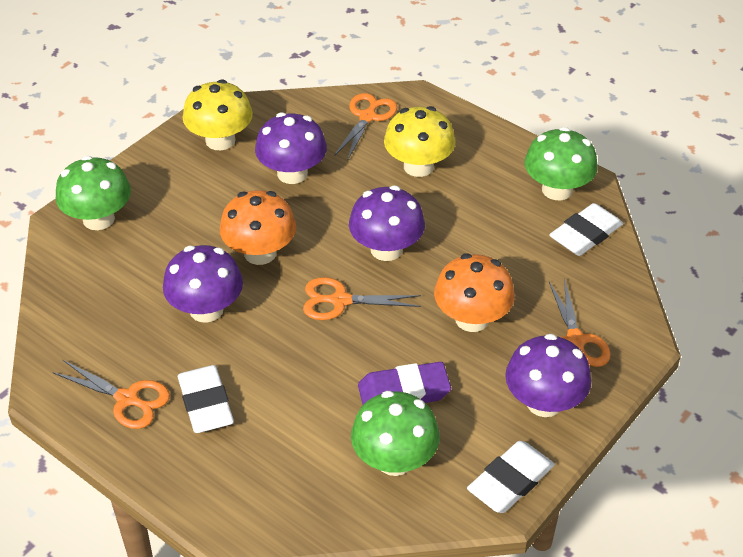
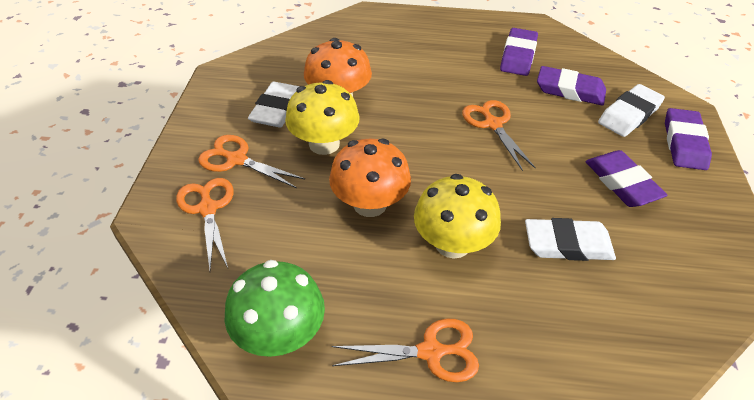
green mushroom: [56,156,131,230] [351,391,440,476] [524,127,598,200] = 3 -> [225,260,325,357] = 1
purple eraser: [358,362,451,405] = 1 -> [500,28,538,76] [537,66,606,105] [585,150,667,207] [665,108,712,170] = 4
purple mushroom: [163,245,243,323] [255,112,327,184] [349,186,425,261] [505,334,591,417] = 4 -> none = 0

